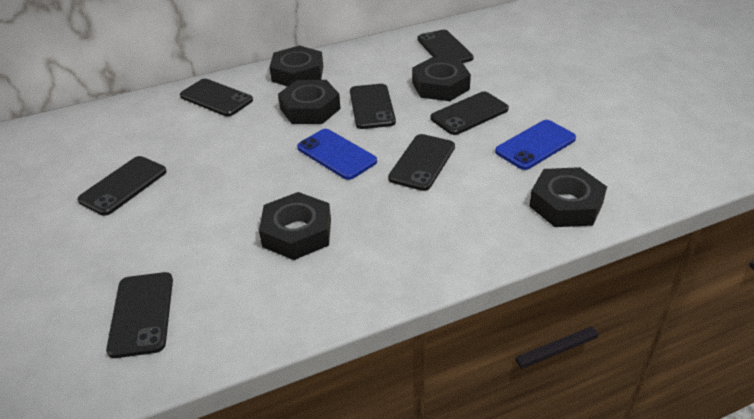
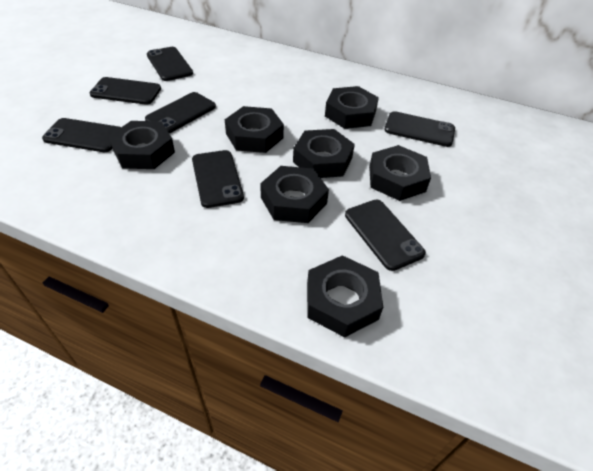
black nut: [259,192,331,260] [269,46,323,87] [278,80,341,124] [412,57,471,101] [529,167,607,227] = 5 -> [109,121,175,169] [225,106,284,153] [260,166,329,223] [293,129,355,178] [307,255,383,337] [325,86,379,129] [369,145,431,201] = 7
blue phone: [297,129,377,180] [495,120,576,170] = 2 -> none = 0

